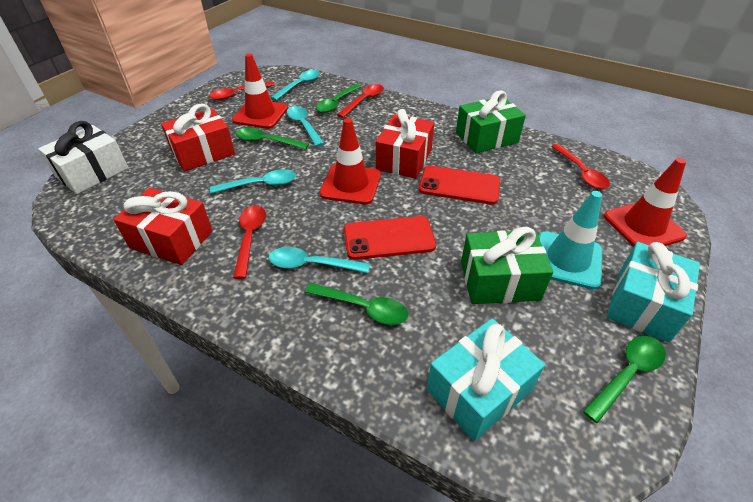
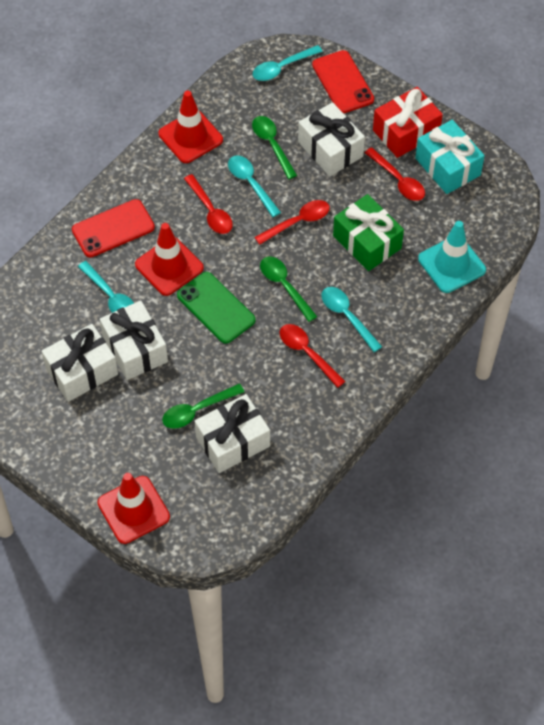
green gift: [456,91,526,153] [461,227,553,304] = 2 -> [333,194,404,271] = 1
green phone: none = 0 -> [177,272,255,344] = 1
green spoon: [236,128,309,150] [305,283,408,325] [316,84,361,113] [583,336,666,423] = 4 -> [162,384,244,429] [252,116,297,179] [260,257,317,322] = 3
red gift: [113,188,213,265] [161,103,235,171] [376,109,434,179] = 3 -> [373,87,443,158] = 1
turquoise gift: [427,318,545,441] [607,242,700,343] = 2 -> [415,120,485,194] = 1
white gift: [38,121,128,194] = 1 -> [41,324,118,402] [100,301,168,380] [195,394,270,473] [298,102,365,176] = 4

